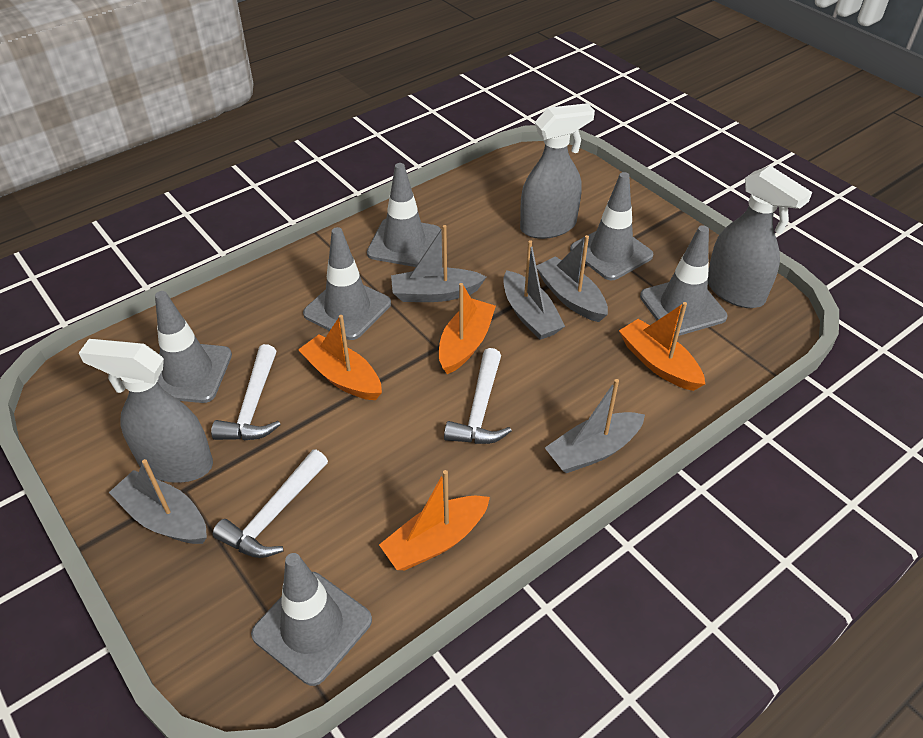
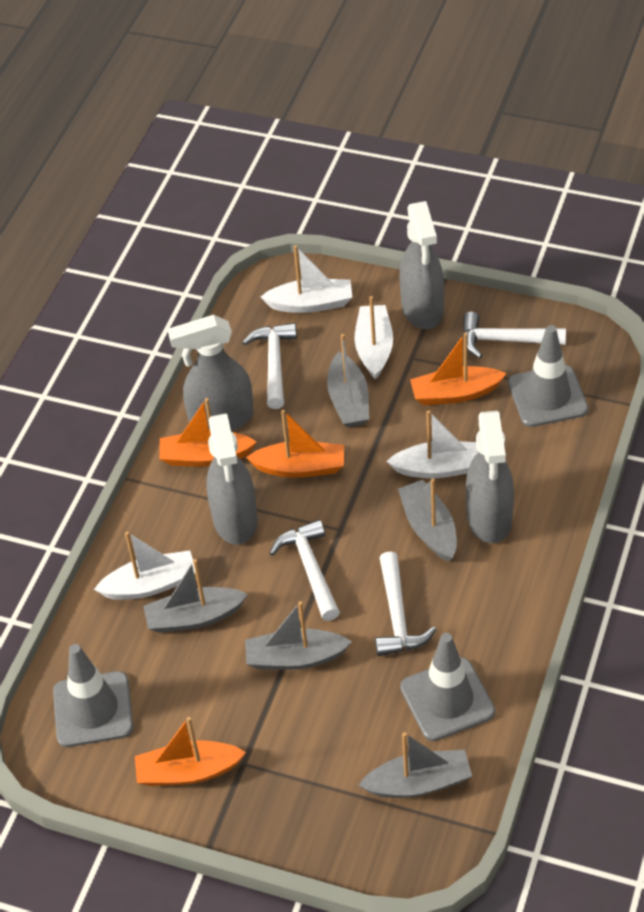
grey spray bottle: [79,339,213,483] [520,103,595,239] [708,166,812,308] = 3 -> [168,315,254,432] [206,413,258,545] [400,201,444,329] [466,411,514,543] = 4
grey traffic cone: [155,291,232,403] [251,553,372,686] [303,227,391,340] [367,163,441,267] [570,172,653,280] [640,225,727,336] = 6 -> [53,644,133,747] [400,633,495,741] [508,325,588,427] = 3
white boat: none = 0 -> [94,532,195,600] [261,245,352,313] [354,296,393,379] [387,410,479,478] = 4
white hammer: [211,344,281,440] [213,450,328,558] [444,348,512,444] = 3 -> [242,323,297,409] [269,520,340,621] [375,552,437,656] [462,312,566,358] = 4

